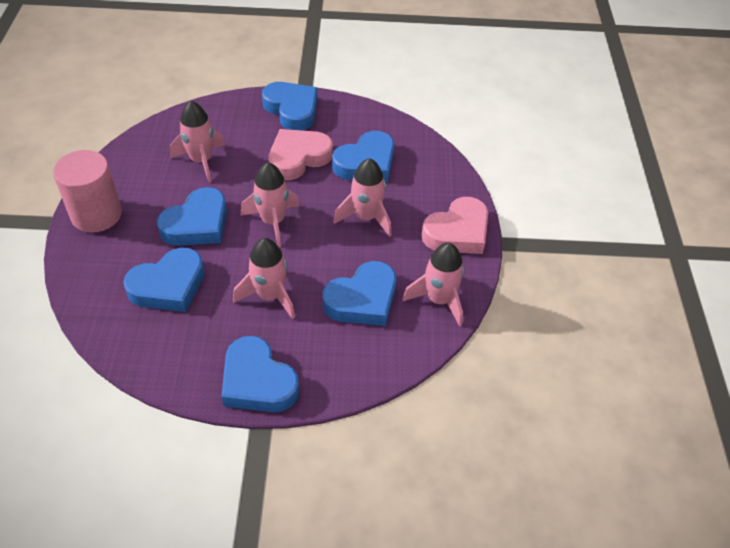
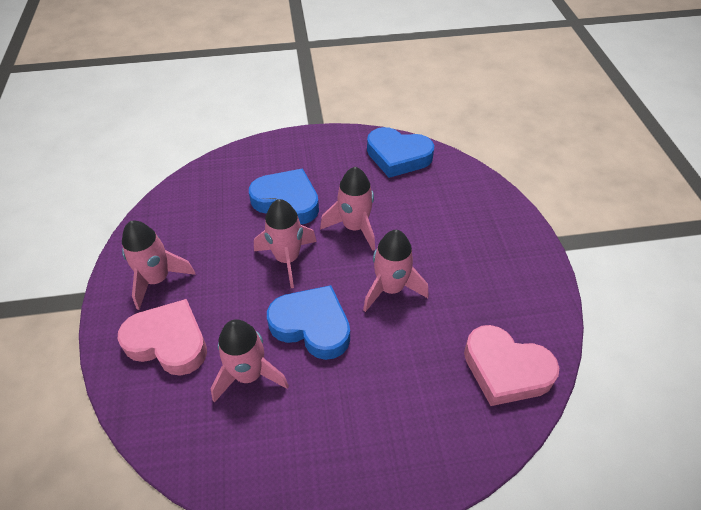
blue heart: [123,248,205,312] [157,187,227,246] [222,336,299,412] [262,82,318,131] [323,261,396,326] [332,131,394,182] = 6 -> [249,169,319,224] [267,285,350,360] [367,127,434,178] = 3
pink cylinder: [53,150,122,233] = 1 -> none = 0

